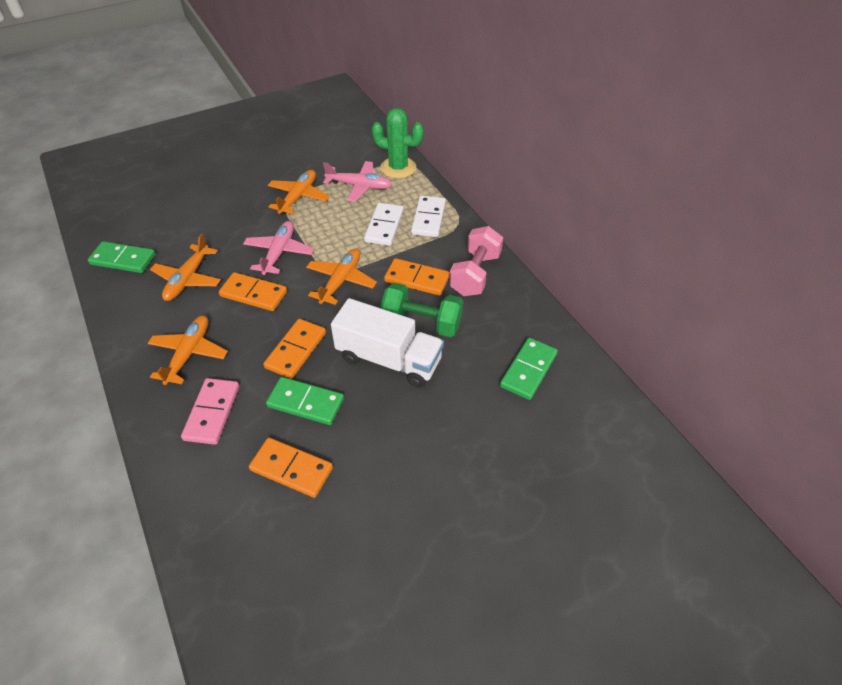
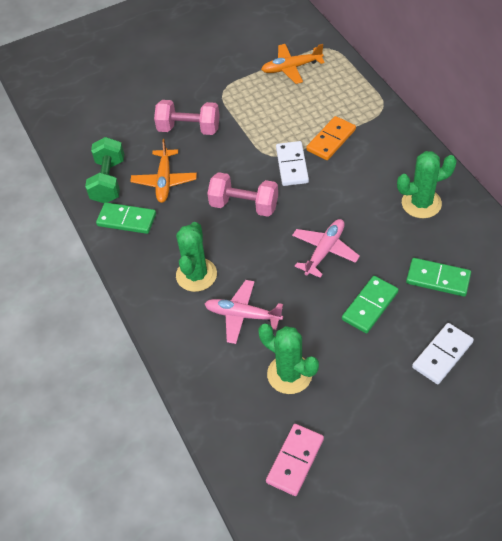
green cactus: [372,108,424,179] = 1 -> [176,222,217,292] [259,324,319,394] [397,151,457,218] = 3
orange domino: [219,272,287,311] [249,438,333,498] [263,319,326,379] [384,258,450,296] = 4 -> [306,116,356,160] = 1
orange plane: [148,315,228,385] [150,234,221,301] [268,170,330,214] [306,249,377,305] = 4 -> [130,139,197,203] [261,44,325,84] = 2
pink dumbbell: [449,226,503,296] = 1 -> [154,100,220,135] [207,172,278,217] = 2
white truck: [331,298,444,388] = 1 -> none = 0

